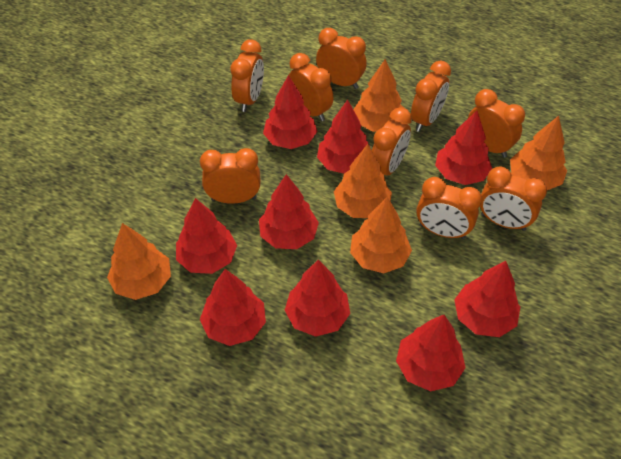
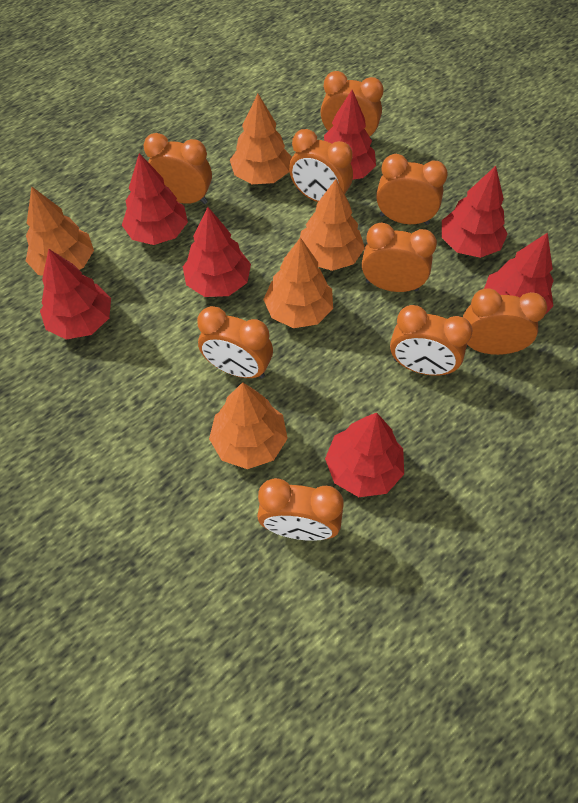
red tree: [176,198,237,274] [200,269,266,346] [259,174,319,249] [263,75,318,149] [285,259,350,337] [317,100,370,174] [396,315,466,391] [435,111,492,185] [454,261,520,337] = 9 -> [40,249,111,340] [122,153,188,245] [183,207,251,297] [324,90,376,179] [325,413,404,497] [442,166,508,258] [484,232,554,315] = 7

